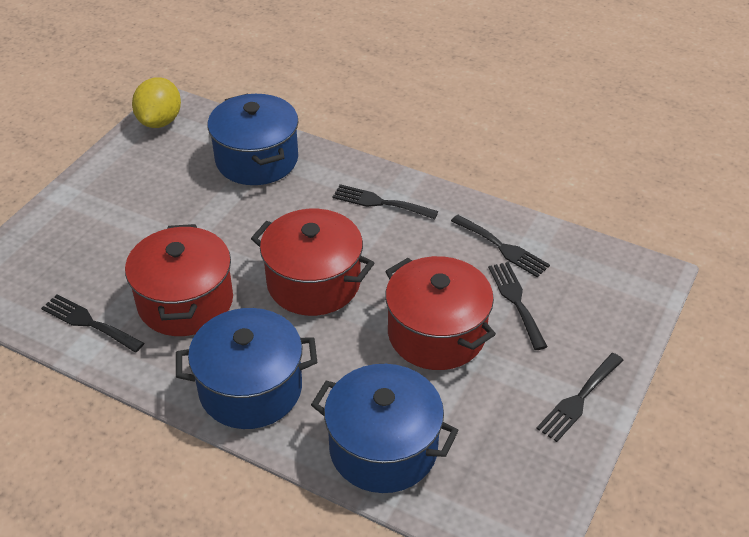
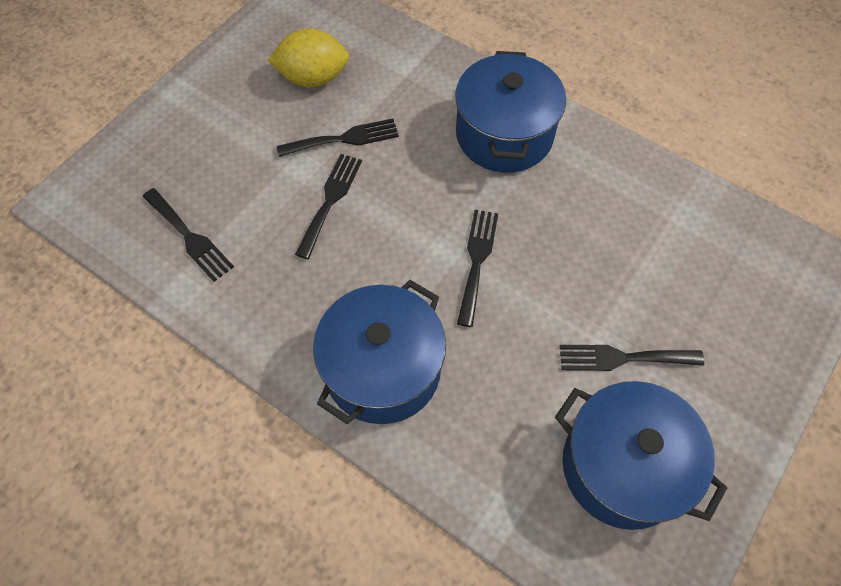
red pot: [125,224,233,336] [251,209,374,316] [385,256,496,370] = 3 -> none = 0

